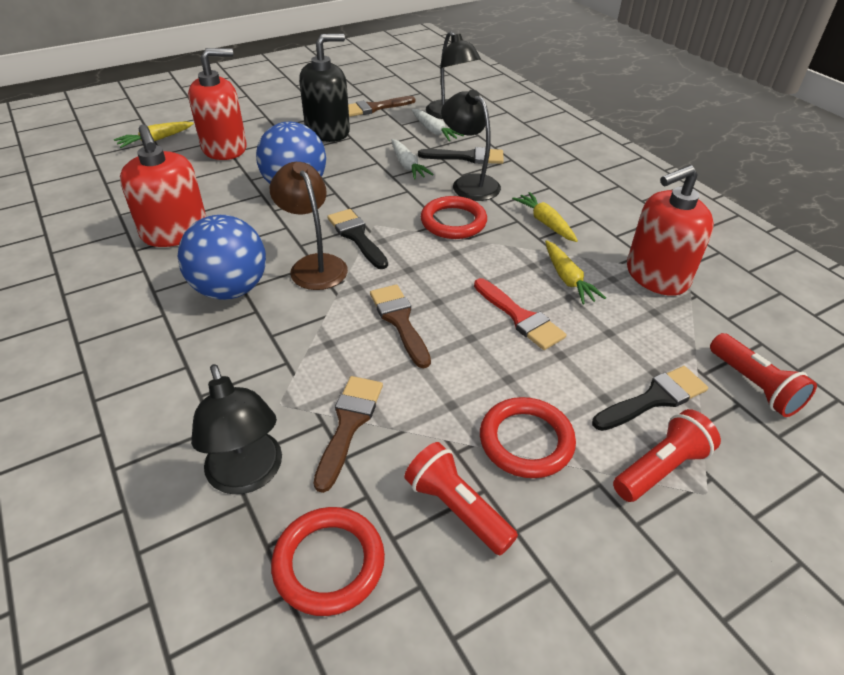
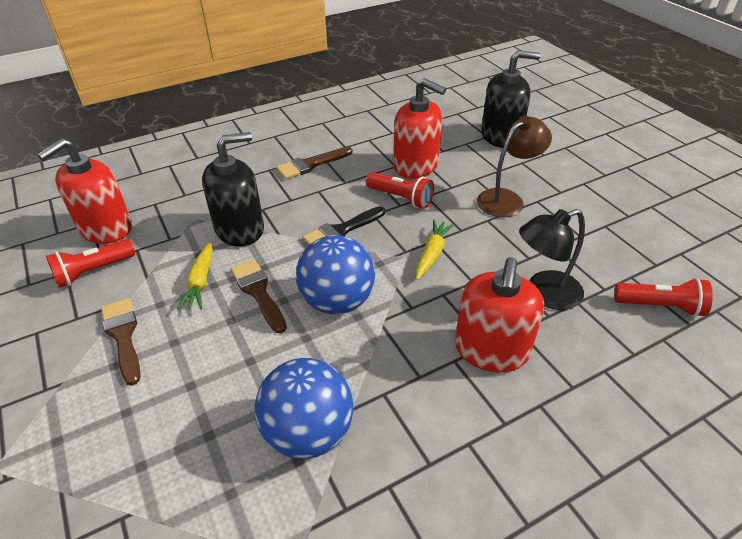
black brush: [327,209,388,269] [418,147,504,164] [592,366,708,431] = 3 -> [302,206,385,245] = 1
black lamp: [191,364,282,494] [426,31,481,119] [441,90,501,201] = 3 -> [519,209,585,310] = 1
black soap dispenser: [299,34,350,142] = 1 -> [202,132,264,247] [481,50,540,148] = 2
red brush: [474,278,566,350] = 1 -> none = 0
red ring: [271,507,385,616] [421,196,487,239] [480,397,576,478] = 3 -> none = 0
white carrot: [392,139,434,180] [412,109,464,141] = 2 -> none = 0
yellow carrot: [114,121,194,148] [512,192,578,242] [545,240,606,304] = 3 -> [177,242,213,310] [415,219,454,280] = 2

